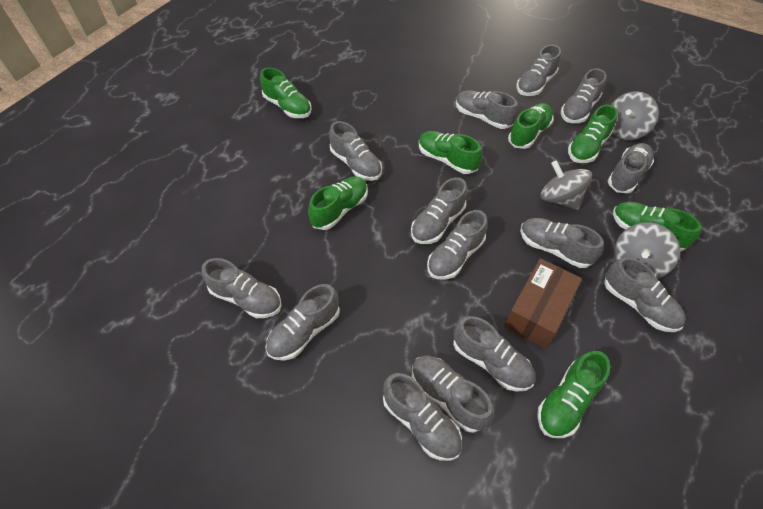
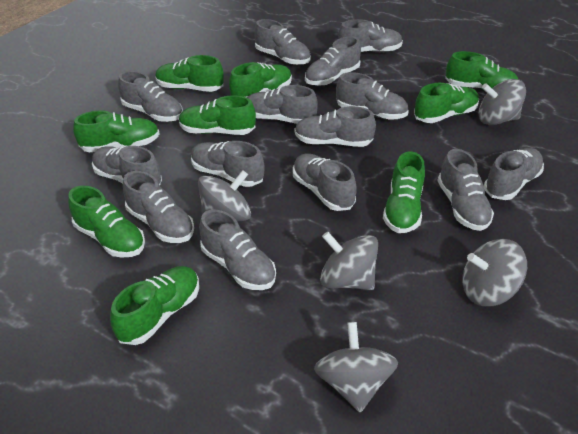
brown box: [504,258,582,348] = 1 -> none = 0
green shoe: [260,68,312,118] [308,177,368,230] [419,131,482,174] [508,103,553,149] [537,351,610,438] [568,105,618,163] [613,202,701,252] = 7 -> [68,186,145,258] [73,111,160,152] [110,266,199,345] [155,55,224,92] [179,96,256,135] [229,62,292,98] [383,152,425,233] [414,83,479,123] [445,51,518,90] = 9
grey spinning top: [540,160,592,210] [611,91,659,140] [615,222,680,279] = 3 -> [198,170,251,221] [314,322,398,413] [320,232,378,290] [462,239,527,306] [478,79,526,125] = 5

